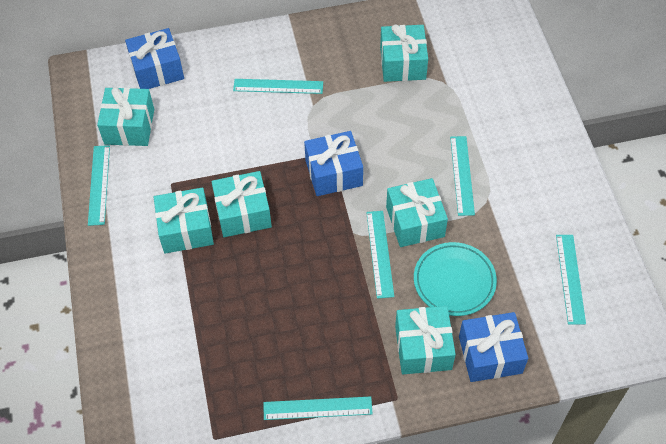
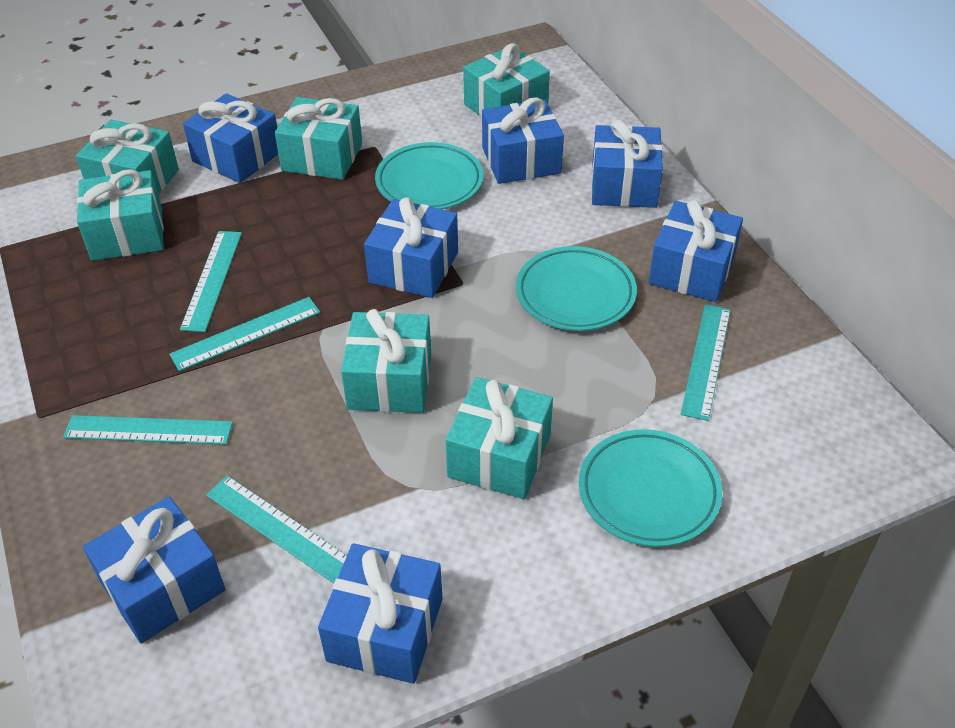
blue gift: [125,28,184,89] [304,131,363,196] [459,312,528,382] = 3 -> [83,496,225,643] [183,93,278,183] [318,543,443,684] [364,197,458,298] [482,97,564,184] [591,120,663,208] [649,200,743,302] = 7
turquoise plate: [414,242,497,316] = 1 -> [375,142,483,210] [516,246,637,331] [579,429,723,547] = 3
turquoise ruler: [88,145,110,226] [233,79,323,94] [263,396,373,420] [366,211,394,299] [450,136,475,216] [556,235,586,325] = 6 -> [63,415,233,445] [169,297,320,371] [180,231,242,332] [206,475,347,583] [681,304,731,421] = 5

